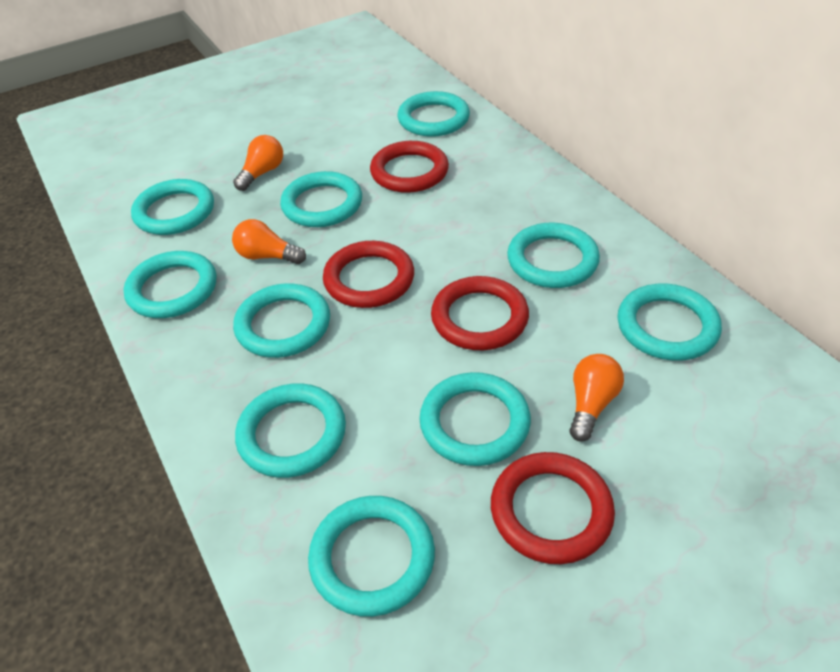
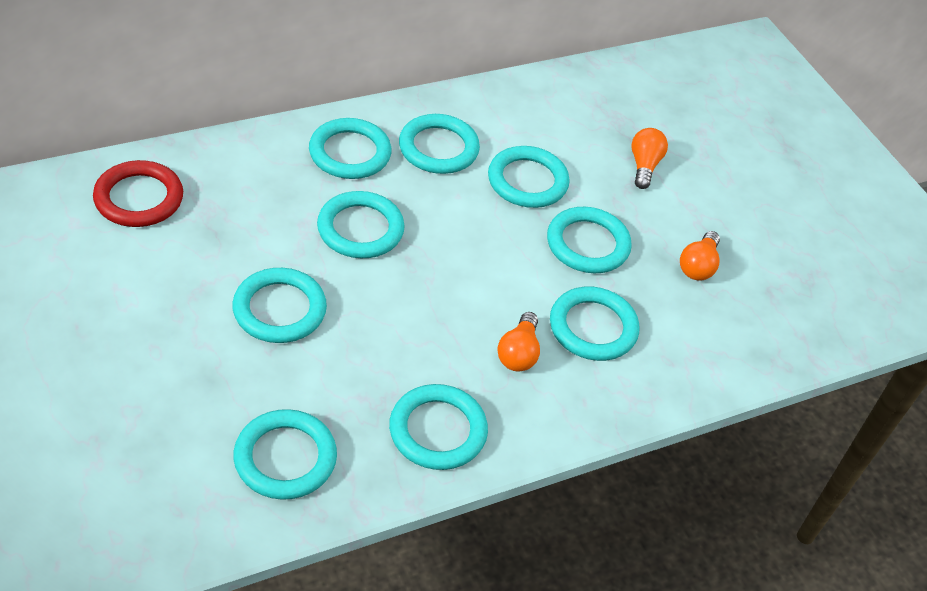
red ring: [323,241,414,308] [370,141,449,193] [431,276,529,350] [491,452,615,564] = 4 -> [93,160,183,227] = 1
turquoise ring: [124,251,217,318] [131,179,214,235] [233,283,330,358] [235,383,346,478] [280,171,362,227] [308,496,435,617] [397,91,470,137] [419,372,531,466] [507,223,600,288] [618,284,722,361] = 10 -> [232,268,327,343] [233,409,337,500] [309,118,391,179] [317,191,405,258] [389,384,488,470] [399,114,480,174] [488,146,570,208] [547,207,632,273] [550,287,639,361] = 9

